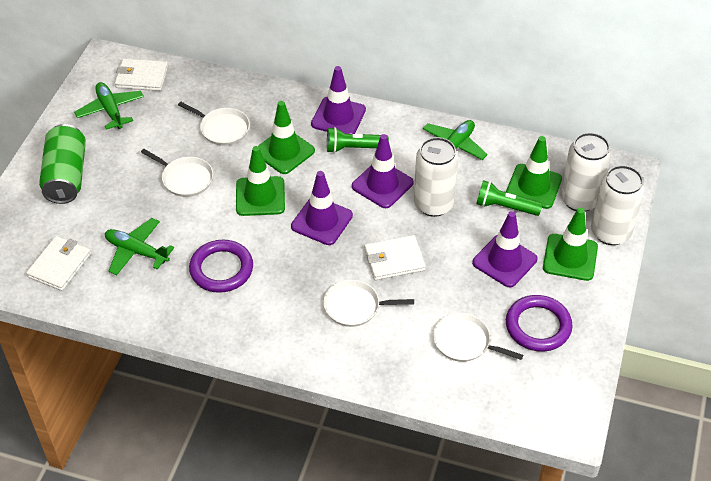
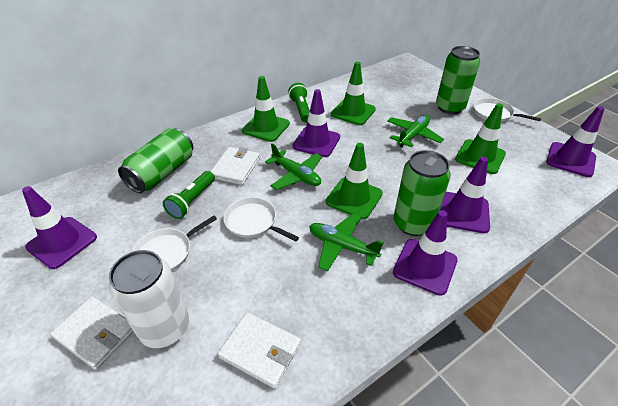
green can: [39,124,86,204] = 1 -> [118,128,193,193] [394,150,451,236] [436,46,480,114] = 3
purple ring: [189,240,253,293] [506,295,573,352] = 2 -> none = 0
purple traffic cone: [291,171,353,245] [311,66,366,134] [352,134,414,208] [472,211,537,287] = 4 -> [22,186,97,269] [292,89,340,157] [393,210,458,296] [440,157,490,233] [546,106,605,177] = 5
white can: [414,137,459,217] [560,133,611,212] [591,165,645,245] = 3 -> [109,250,189,348] = 1
white pan: [141,149,213,197] [178,102,250,146] [323,280,414,327] [433,313,523,362] = 4 -> [132,216,217,271] [223,197,299,241] [474,98,541,122] = 3

